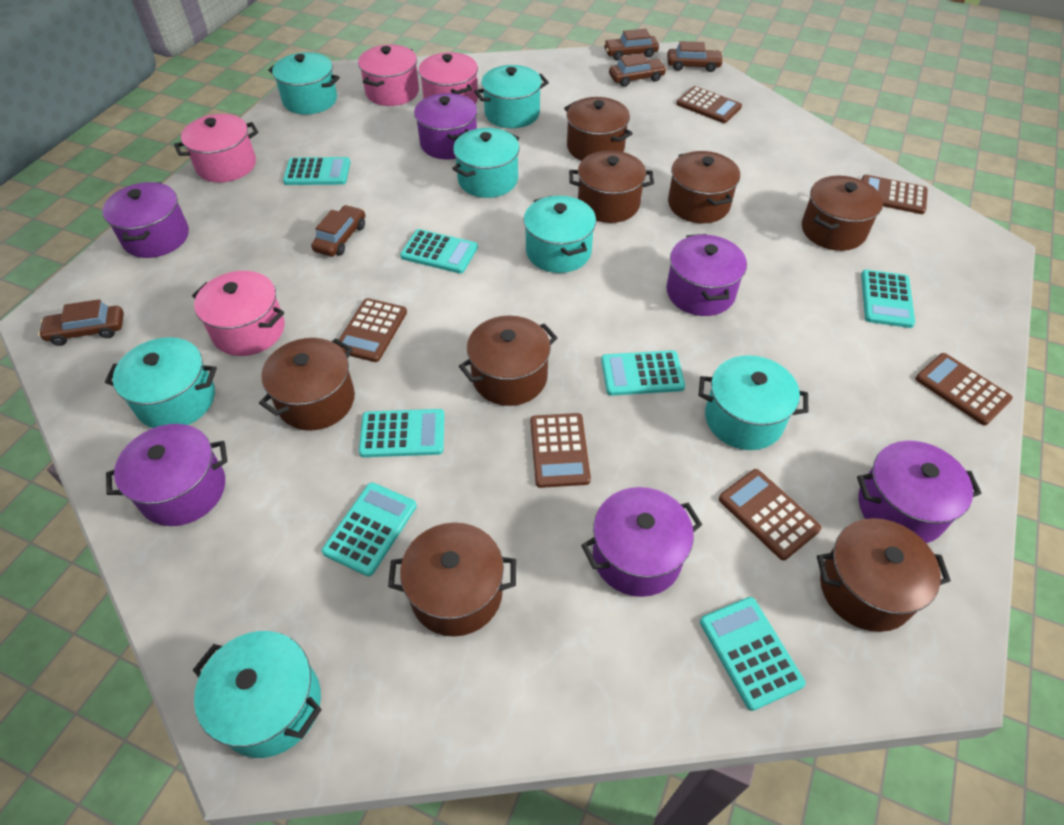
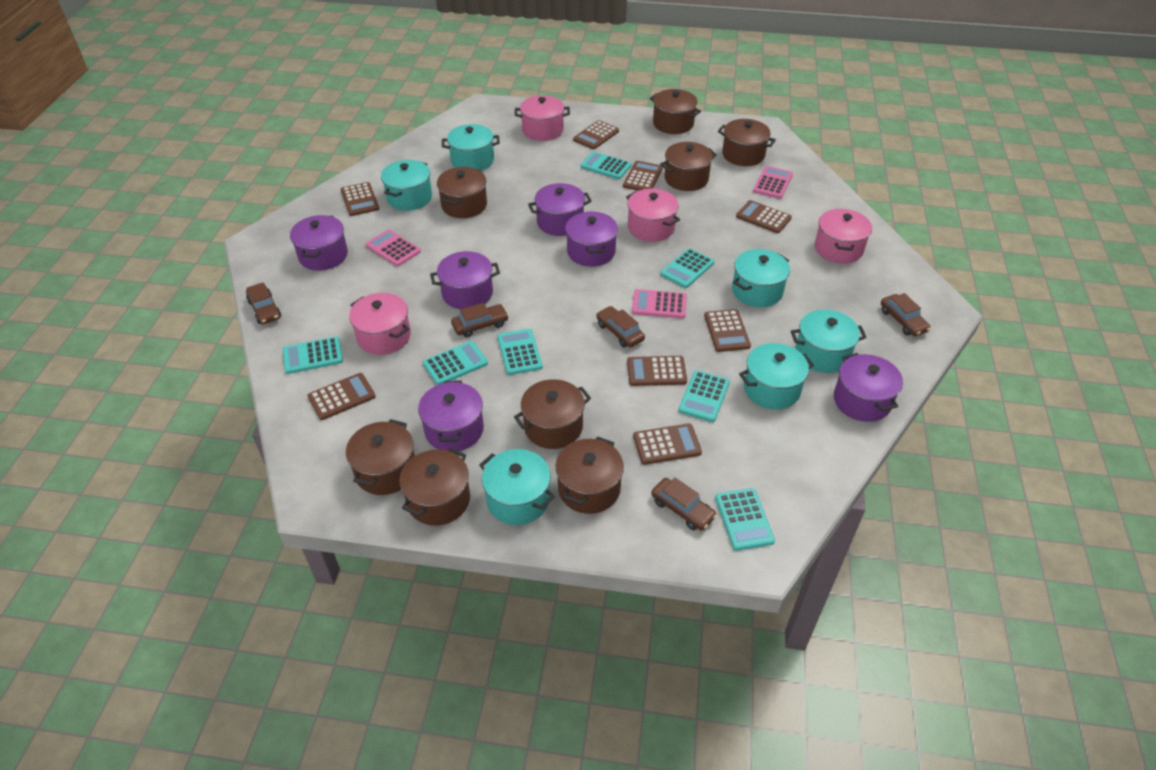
brown calculator: [337,298,407,362] [530,413,591,488] [676,86,742,123] [719,469,822,560] [861,175,928,214] [915,353,1013,425] = 6 -> [307,373,376,420] [341,182,379,216] [573,120,619,149] [623,161,663,191] [627,356,687,386] [633,423,702,465] [704,309,751,352] [736,200,792,233] = 8
pink calculator: none = 0 -> [366,229,421,266] [632,289,687,318] [753,166,793,199] = 3
turquoise pot: [105,337,217,428] [193,631,322,758] [268,52,340,115] [452,128,520,198] [474,65,549,128] [524,196,596,273] [699,355,809,450] = 7 -> [381,160,432,211] [442,124,500,171] [479,449,555,525] [732,249,790,307] [739,343,814,410] [791,309,867,373] = 6

